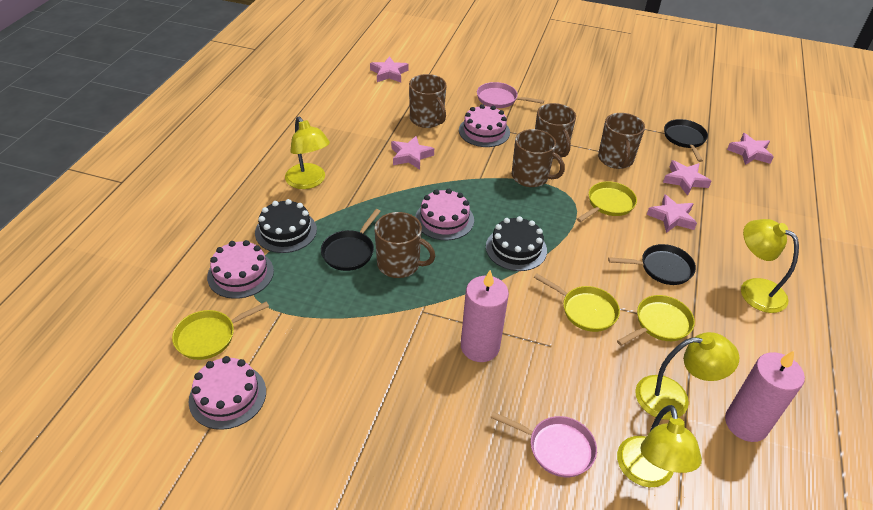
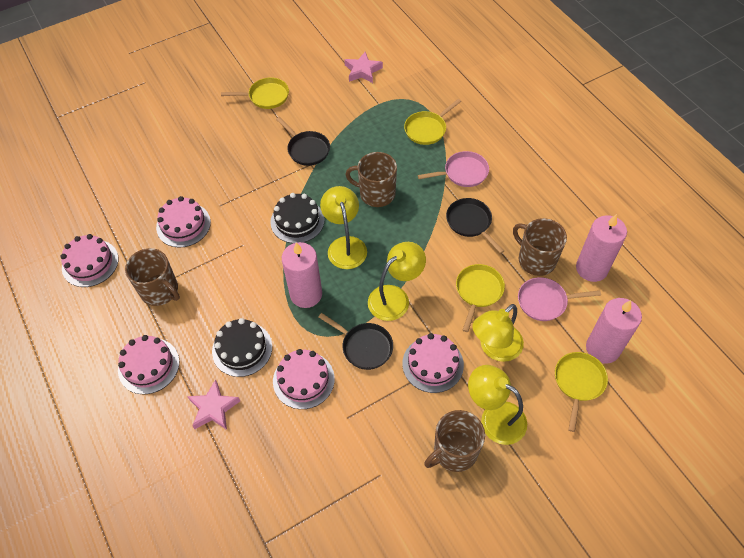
brown mug: [374,212,435,278] [409,74,446,128] [512,129,565,187] [535,103,576,159] [598,113,645,169] = 5 -> [125,248,180,306] [345,152,397,207] [424,410,485,472] [513,218,567,276] = 4
pink cake: [189,356,266,430] [207,240,274,299] [415,189,474,240] [459,104,510,147] = 4 -> [60,234,118,287] [118,335,179,394] [156,196,211,247] [273,349,335,409] [403,333,464,393] = 5
pink candle: [461,270,509,362] [725,351,805,442] = 2 -> [282,242,322,308] [576,214,627,282] [586,298,642,364] = 3
pink star: [370,56,409,82] [391,136,434,170] [647,195,697,233] [663,160,711,196] [727,133,774,165] = 5 -> [187,379,240,430] [344,52,383,83] = 2

